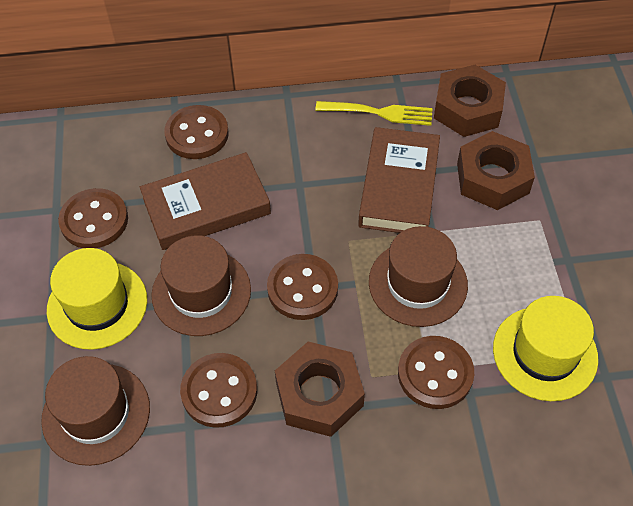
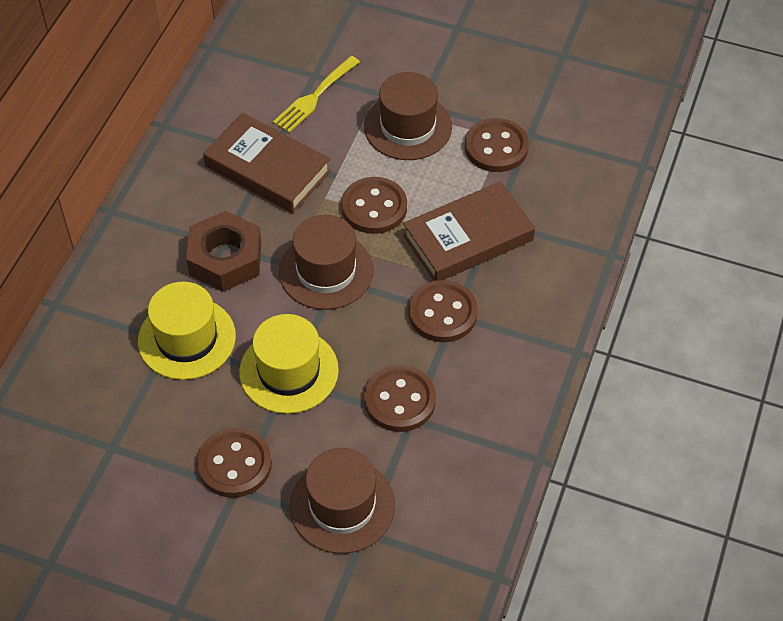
brown nut: [275,342,365,437] [434,65,506,137] [457,131,535,210] = 3 -> [186,211,261,292] = 1

